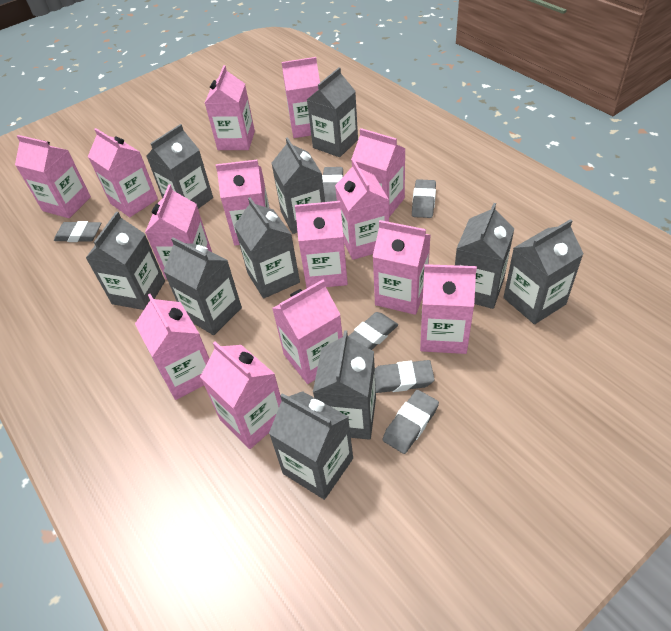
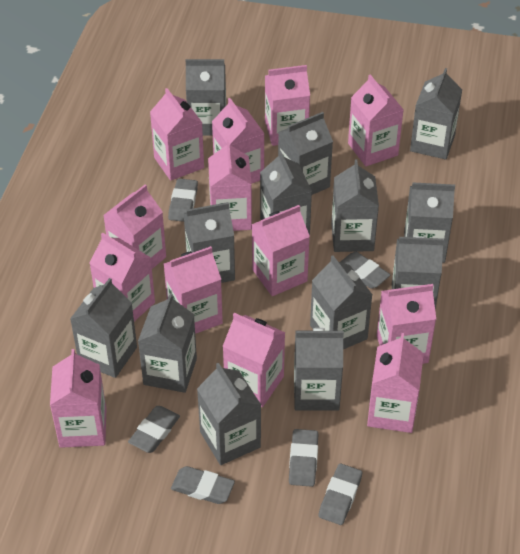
grey carton: [86,212,165,310] [146,124,213,209] [163,237,242,335] [234,197,300,299] [269,391,353,500] [272,137,325,234] [307,67,358,157] [313,330,376,440] [455,203,514,309] [503,219,583,324] = 10 -> [70,278,137,378] [138,293,197,393] [184,202,235,283] [186,59,226,136] [197,363,261,465] [260,150,312,235] [278,112,333,195] [294,328,344,411] [310,256,373,349] [331,159,379,252] [392,236,444,309] [404,182,455,263] [410,68,462,160] = 13
pink carton: [15,135,91,218] [88,128,158,217] [135,294,209,400] [145,185,212,280] [200,342,282,449] [205,65,255,150] [216,160,270,245] [272,280,343,384] [282,57,320,138] [295,201,348,288] [335,160,389,260] [351,128,406,217] [373,220,431,315] [420,264,477,354] = 14 -> [50,349,107,448] [90,232,155,321] [103,184,166,269] [150,88,204,181] [164,246,223,334] [208,140,252,231] [212,98,265,183] [223,313,285,407] [252,205,310,296] [265,65,310,146] [348,74,404,166] [367,333,424,433] [377,284,436,364] = 13

